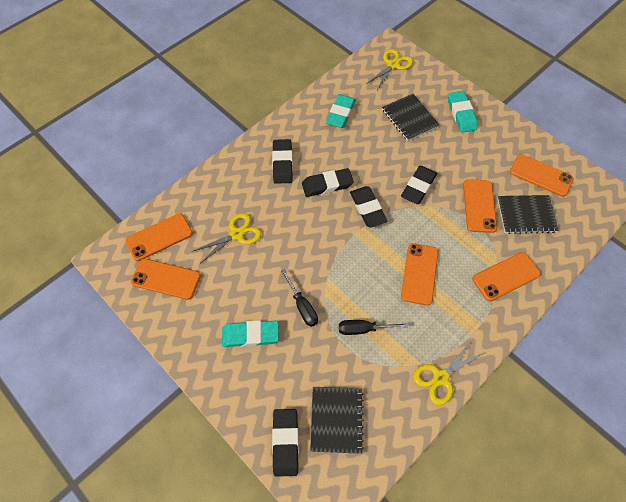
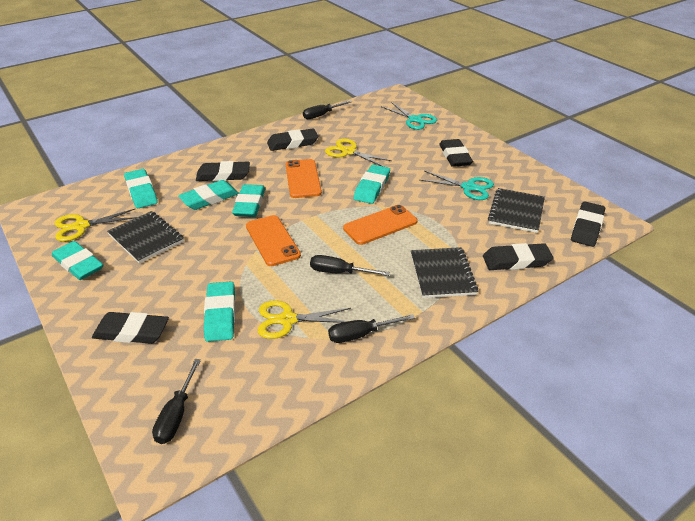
black eraser: [272,139,293,184] [272,409,299,477] [302,168,354,197] [350,186,387,228] [401,166,437,204] = 5 -> [92,312,169,344] [196,161,250,181] [267,128,318,151] [439,139,473,167] [483,243,553,270] [571,201,605,247] = 6
black screwdriver: [281,269,318,327] [339,320,408,335] = 2 -> [152,359,201,444] [303,100,352,119] [310,255,390,276] [328,314,415,343] = 4
orange phone: [125,213,193,261] [131,259,201,300] [401,243,438,306] [463,179,497,233] [472,252,541,301] [510,154,574,197] = 6 -> [246,215,301,266] [286,159,322,198] [343,205,417,245] = 3
turquoise eraser: [222,320,279,347] [326,94,356,128] [448,91,478,133] = 3 -> [52,241,103,280] [124,169,158,208] [178,180,239,210] [204,281,235,342] [232,184,265,217] [354,165,390,204] = 6
turquoise scissors: none = 0 -> [382,102,437,130] [420,171,494,200] = 2

